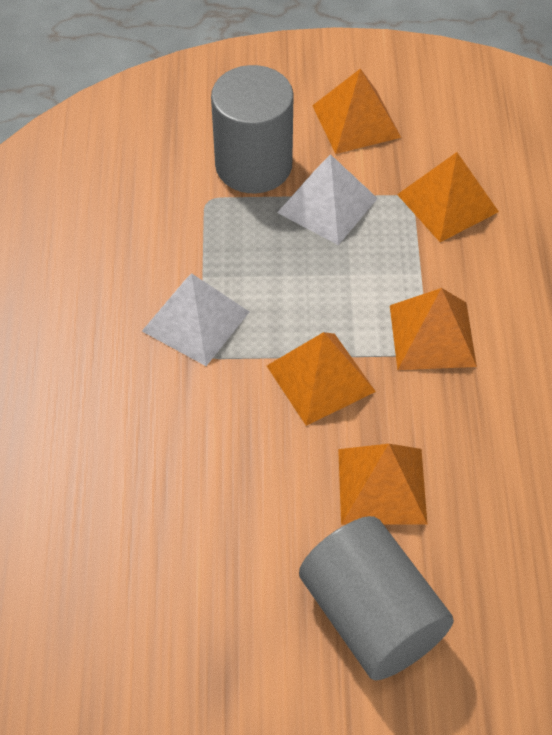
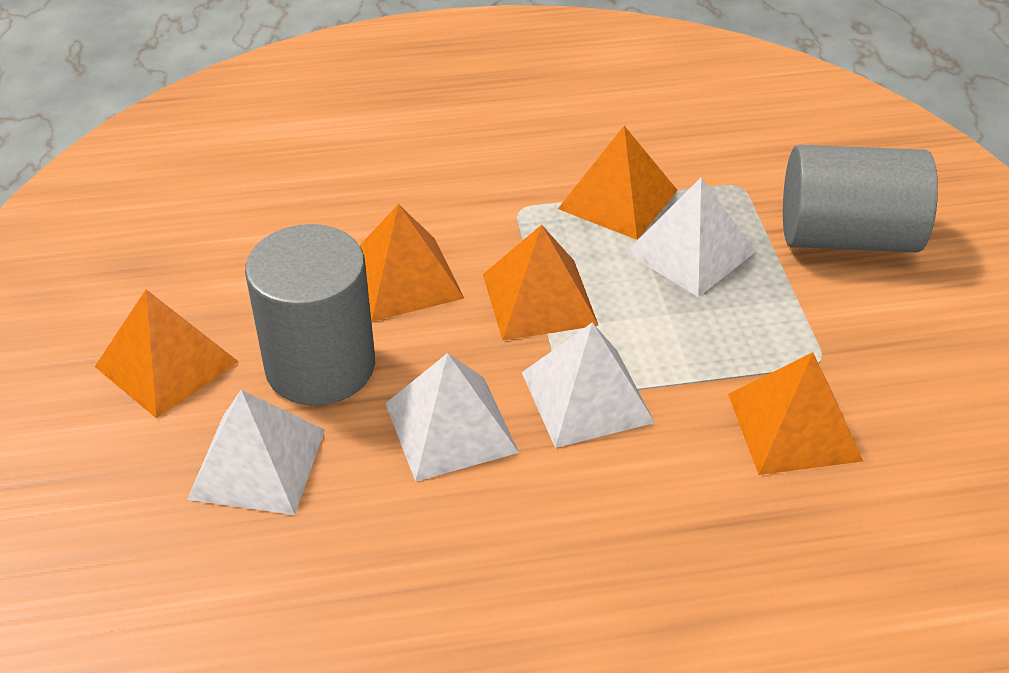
white pyramid: [142,273,249,366] [277,154,378,245] = 2 -> [187,390,325,515] [385,353,519,482] [522,322,655,448] [626,177,756,297] = 4

